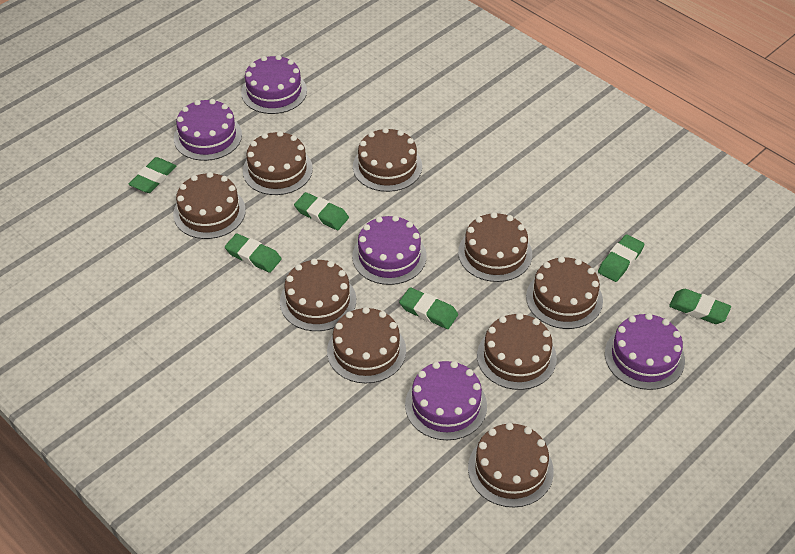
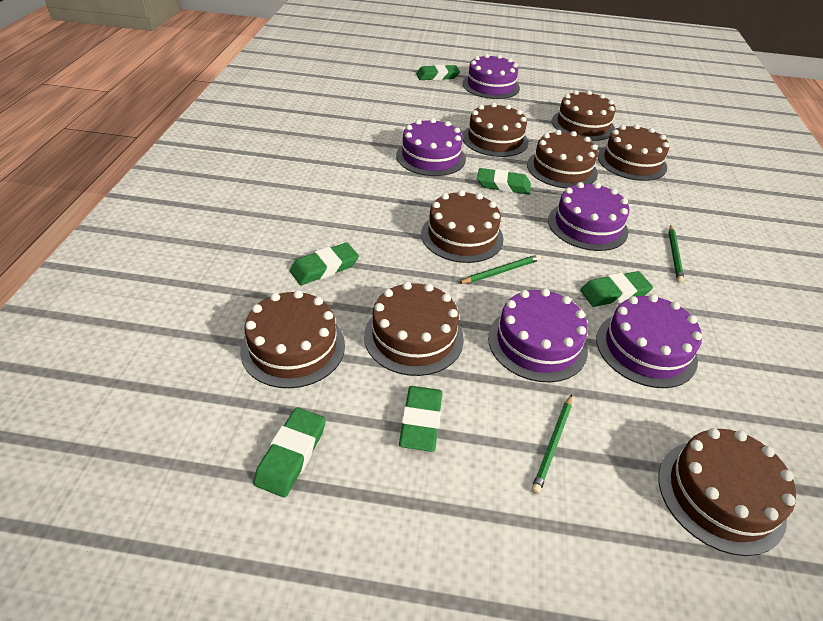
brown cake: [173,172,246,239] [243,131,313,195] [280,259,356,331] [327,307,406,383] [353,128,422,192] [458,212,532,282] [468,423,554,507] [477,313,557,390] [526,256,603,329] = 9 -> [240,290,345,388] [364,282,464,376] [421,190,504,263] [462,102,529,157] [527,130,598,188] [552,90,616,141] [598,124,669,181] [658,428,796,556] = 8
green pencil: none = 0 -> [458,254,541,284] [531,394,572,494] [669,225,684,283] = 3

